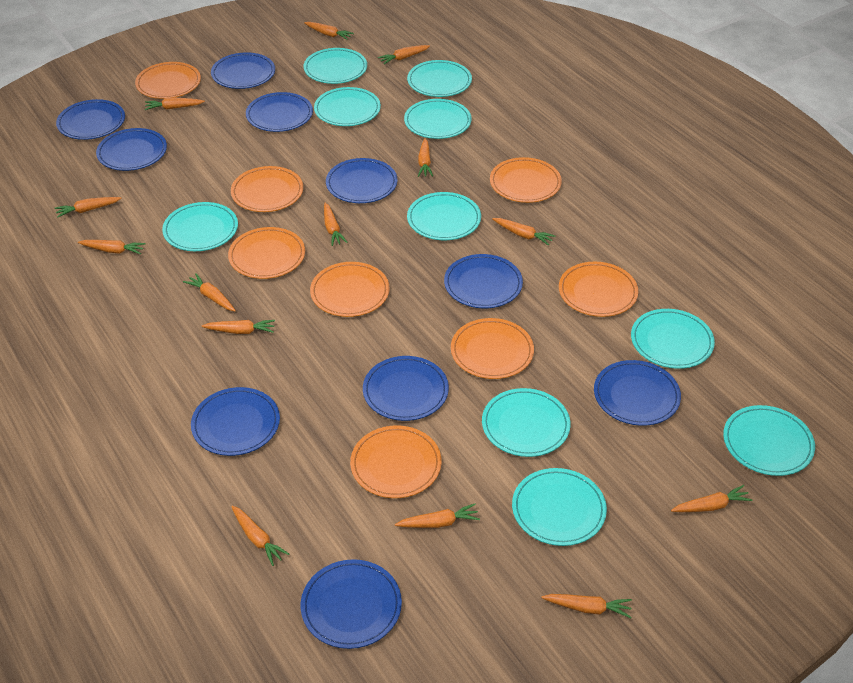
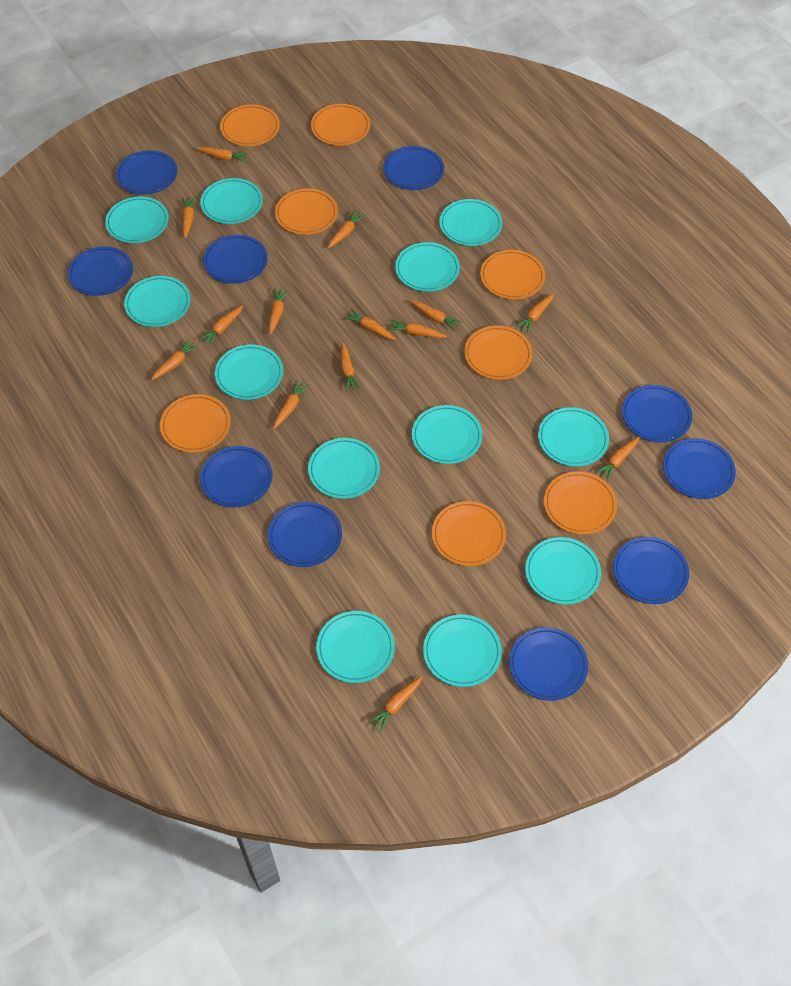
turquoise plate: [162,202,238,251] [304,48,367,84] [314,87,381,126] [404,99,471,139] [407,60,472,97] [407,192,481,240] [482,388,570,457] [512,468,607,546] [631,309,715,369] [723,405,815,476] = 10 -> [105,197,169,243] [124,276,191,327] [200,178,263,224] [215,345,283,400] [308,438,380,499] [316,611,395,683] [395,242,460,292] [412,405,483,464] [423,614,502,687] [439,199,502,246] [525,537,601,605] [538,407,609,467] = 12

